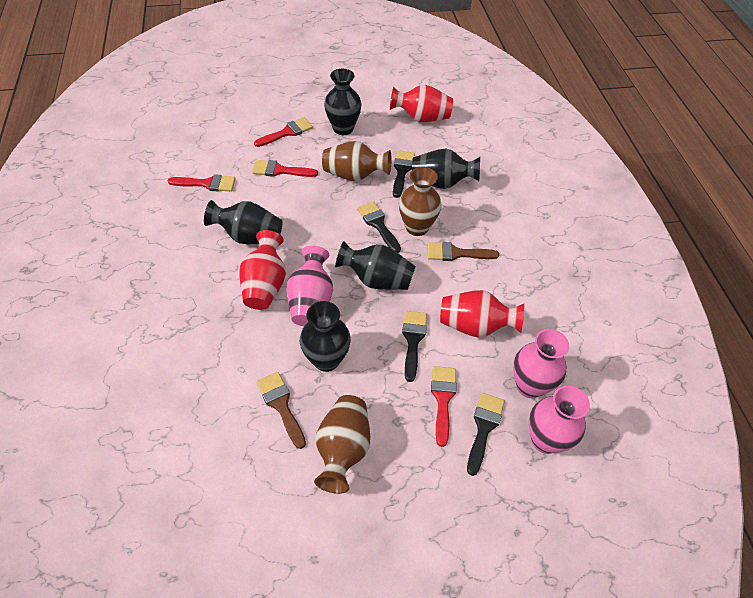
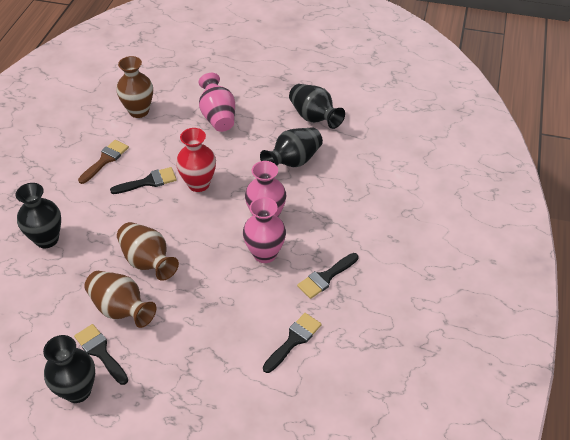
black vase: [204,200,283,244] [300,301,351,372] [324,69,362,135] [335,241,416,290] [412,149,480,189] = 5 -> [16,183,61,248] [43,335,95,403] [260,127,323,167] [289,84,345,129] = 4
brown brush: [256,372,306,449] [428,242,499,261] = 2 -> [78,140,129,184] = 1
red brush: [168,174,236,191] [252,160,318,177] [254,117,313,147] [431,366,457,447] = 4 -> none = 0
red vase: [239,230,286,310] [390,85,453,122] [440,290,524,338] = 3 -> [176,128,216,192] = 1

